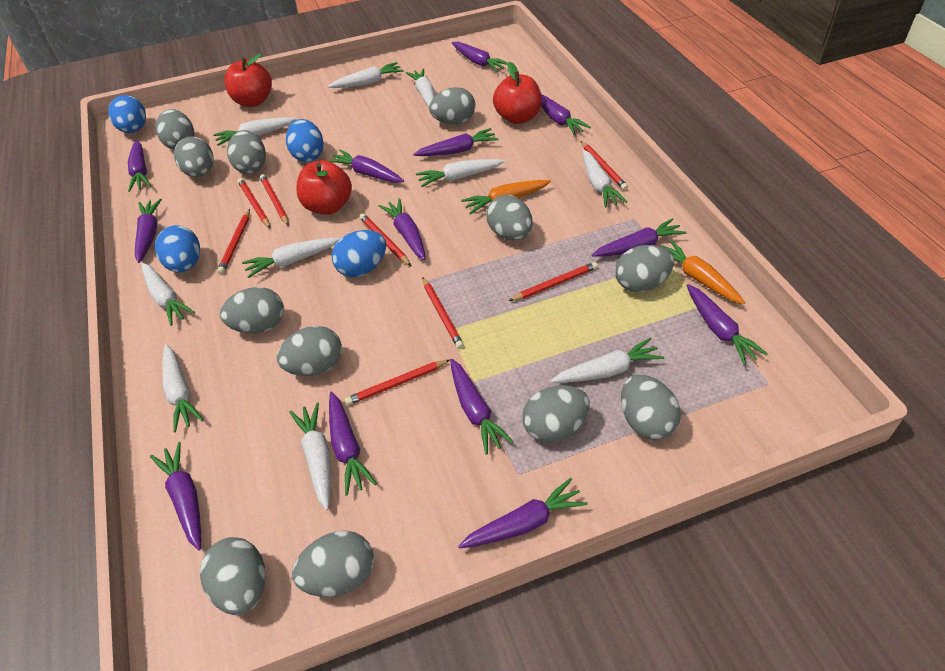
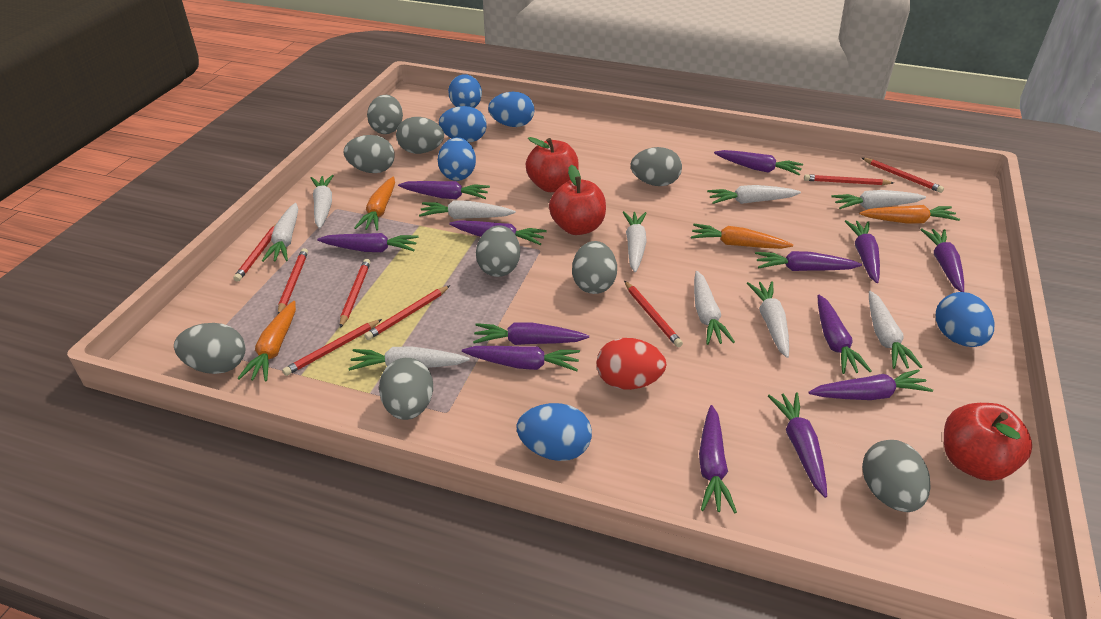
blue egg: [108,95,146,133] [155,225,200,273] [286,119,324,162] [332,230,386,277] = 4 -> [438,137,476,181] [439,106,487,142] [448,74,482,108] [488,92,534,127] [517,403,592,461] [936,292,994,347] = 6
grey egg: [156,109,194,150] [174,136,214,177] [200,537,265,615] [220,287,284,333] [227,130,266,174] [277,326,342,376] [292,531,374,597] [429,87,475,124] [486,195,533,240] [522,385,590,442] [615,245,674,292] [621,374,681,440] = 12 -> [174,323,246,374] [344,135,395,173] [367,95,403,134] [379,358,433,420] [396,117,444,154] [476,225,520,277] [572,241,617,294] [631,147,682,186] [862,440,930,512] = 9
orange carrot: [461,180,551,214] [662,240,745,304] = 2 -> [237,301,296,382] [354,177,395,230] [691,224,793,249] [859,205,960,224] = 4
red egg: none = 0 -> [597,338,667,390] = 1

